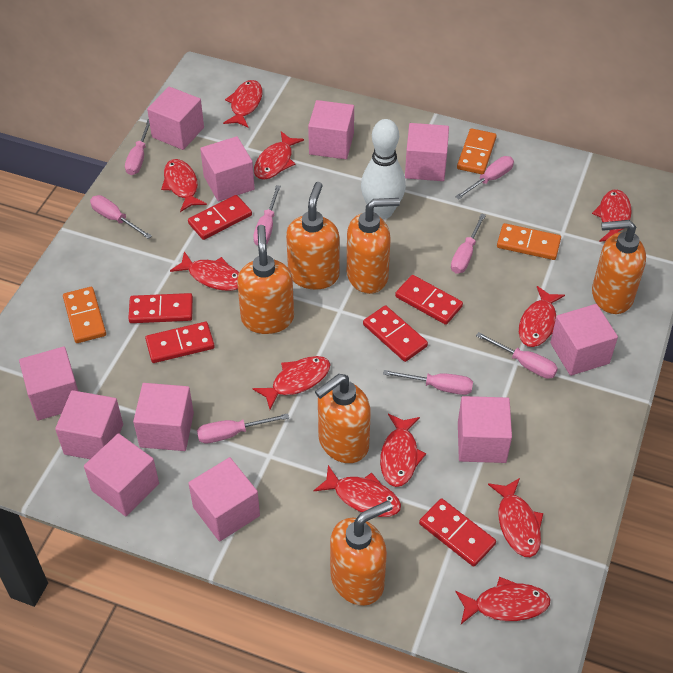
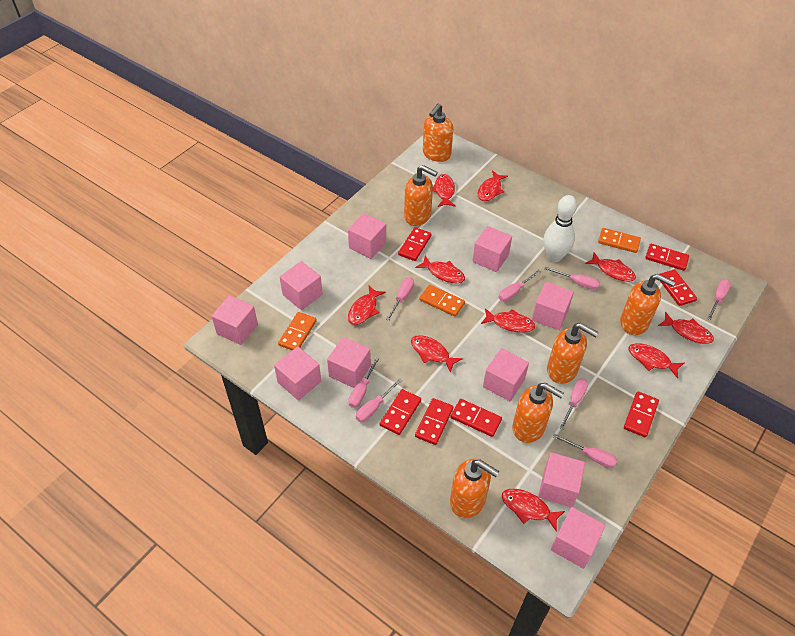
pink cube: [19,347,78,420] [55,390,123,459] [84,433,159,516] [133,383,194,451] [147,87,204,150] [188,457,260,541] [200,136,255,201] [308,100,354,159] [405,123,449,181] [458,396,512,463] [550,304,618,376] = 11 -> [212,295,258,345] [274,346,321,400] [280,261,323,310] [327,337,371,388] [348,213,386,259] [472,226,512,272] [483,348,529,401] [532,282,574,330] [538,452,585,507] [551,507,606,569] = 10
red domino: [128,293,193,323] [145,322,215,363] [188,195,252,240] [363,305,428,362] [395,275,463,325] [419,499,496,567] = 6 -> [380,389,421,435] [398,227,432,261] [415,398,453,445] [451,399,502,437] [624,391,659,437] [645,244,689,271] [660,269,697,306] = 7
red fish: [161,159,207,212] [170,251,239,291] [223,80,262,128] [253,356,331,410] [254,131,304,180] [314,465,401,517] [380,414,426,487] [455,577,550,624] [488,478,543,557] [519,286,565,347] [592,189,632,242] = 11 -> [348,285,386,325] [411,335,463,373] [416,255,465,283] [433,174,456,207] [478,170,508,201] [481,308,535,333] [502,489,565,532] [585,252,636,282] [628,343,684,378] [658,312,714,344] = 10

